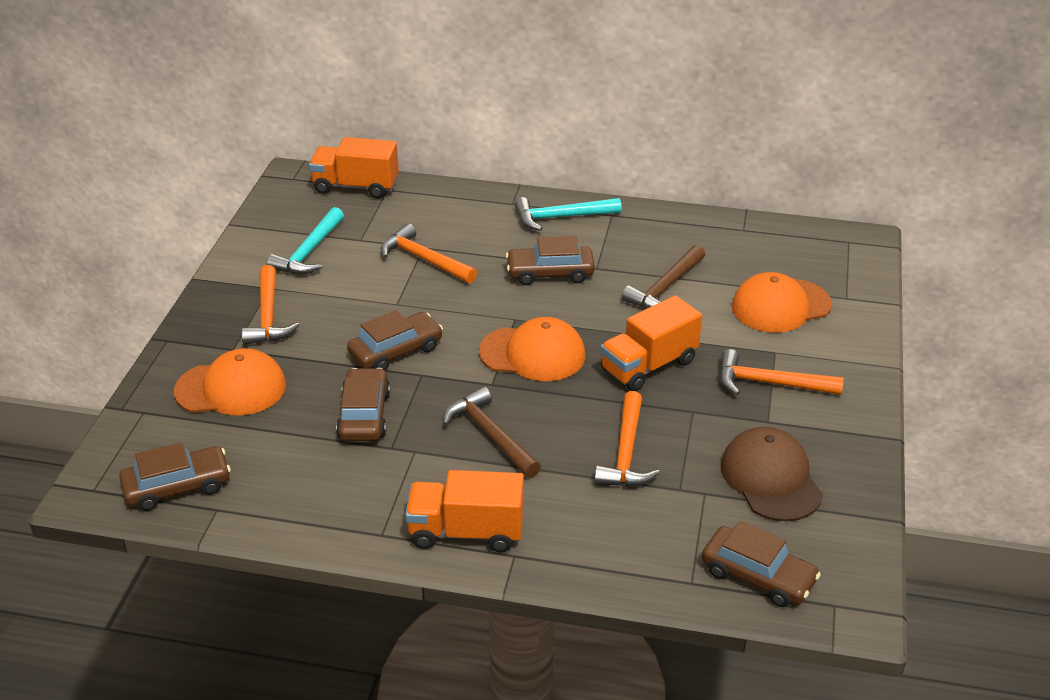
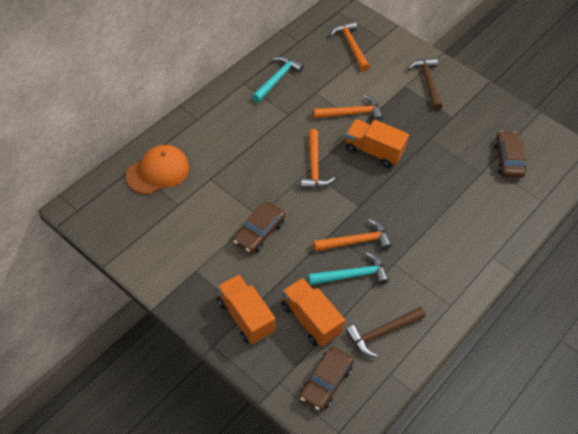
brown cap: [721,427,823,521] = 1 -> none = 0
brown car: [119,442,231,511] [336,368,390,441] [347,310,443,370] [506,236,595,285] [702,521,821,607] = 5 -> [233,202,285,253] [299,347,354,411] [494,131,526,178] = 3
orange cap: [174,348,286,415] [479,317,585,381] [732,272,832,333] = 3 -> [126,145,189,195] = 1

